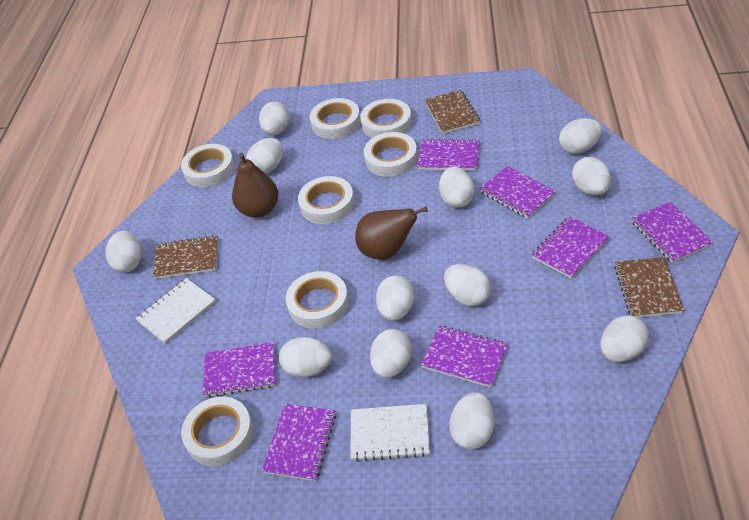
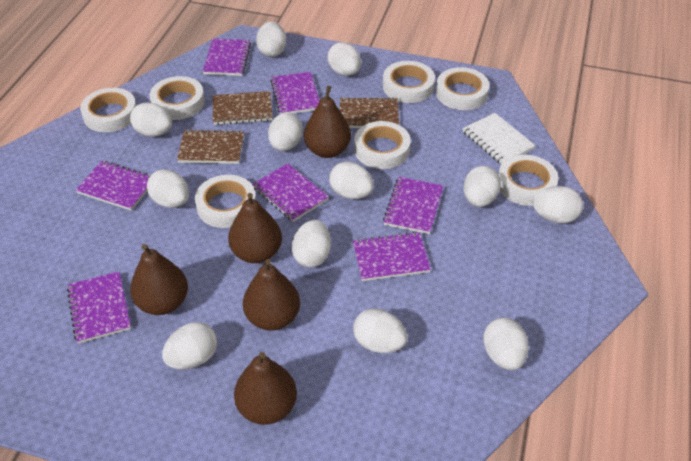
brown pear: [232,153,278,218] [355,207,428,260] = 2 -> [130,244,188,315] [228,193,282,263] [234,352,297,425] [243,259,300,331] [304,86,351,158] = 5
white notebook: [135,278,216,344] [351,404,430,461] = 2 -> [463,113,536,164] = 1

